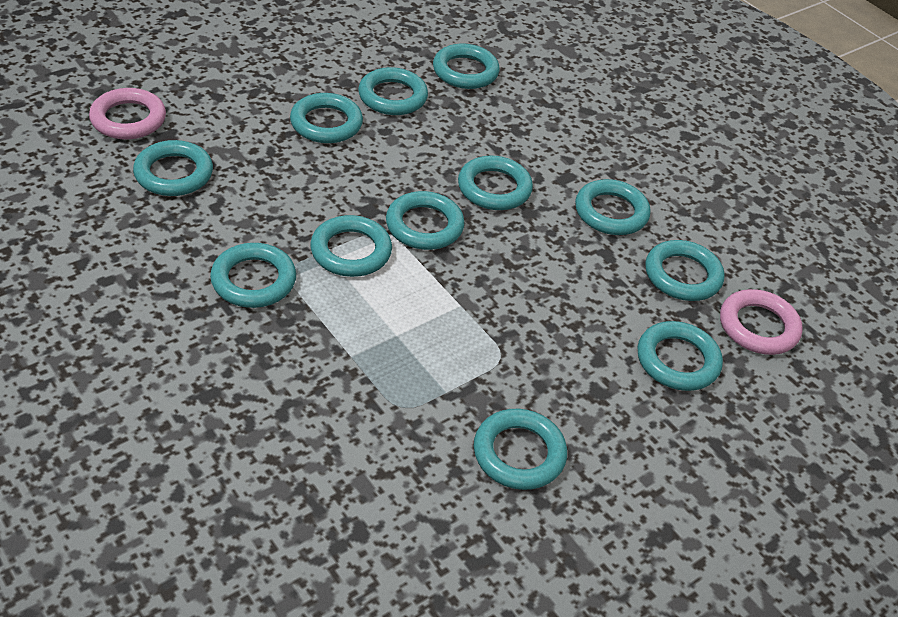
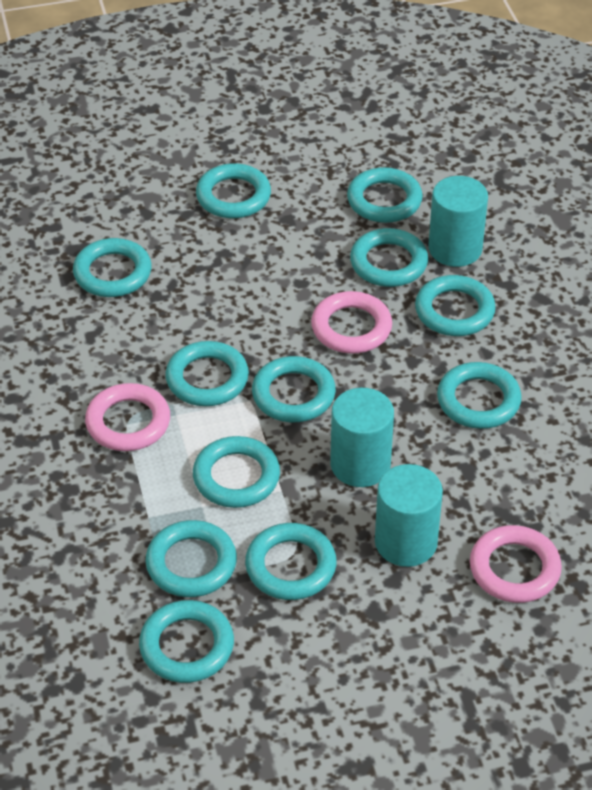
pink ring: [89,88,166,139] [720,289,803,355] = 2 -> [85,383,170,451] [311,291,392,353] [470,525,562,603] = 3
turquoise cylinder: none = 0 -> [330,388,394,487] [375,464,443,567] [428,176,488,267] = 3

